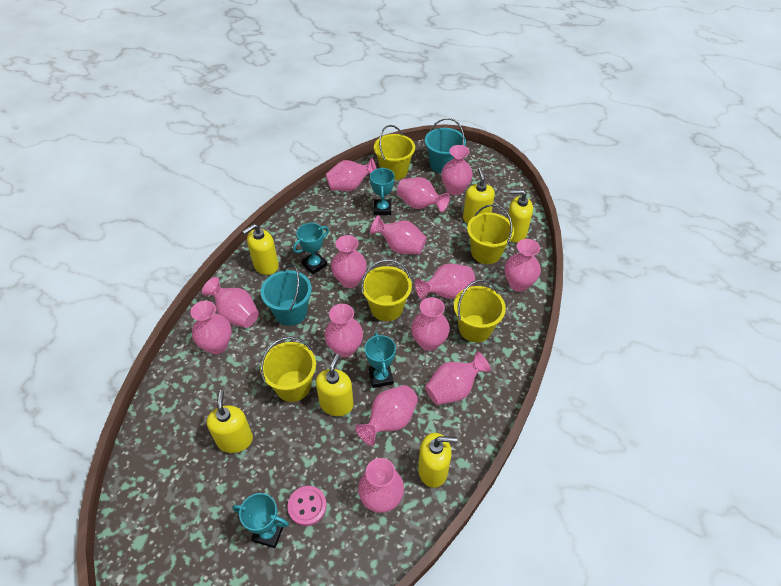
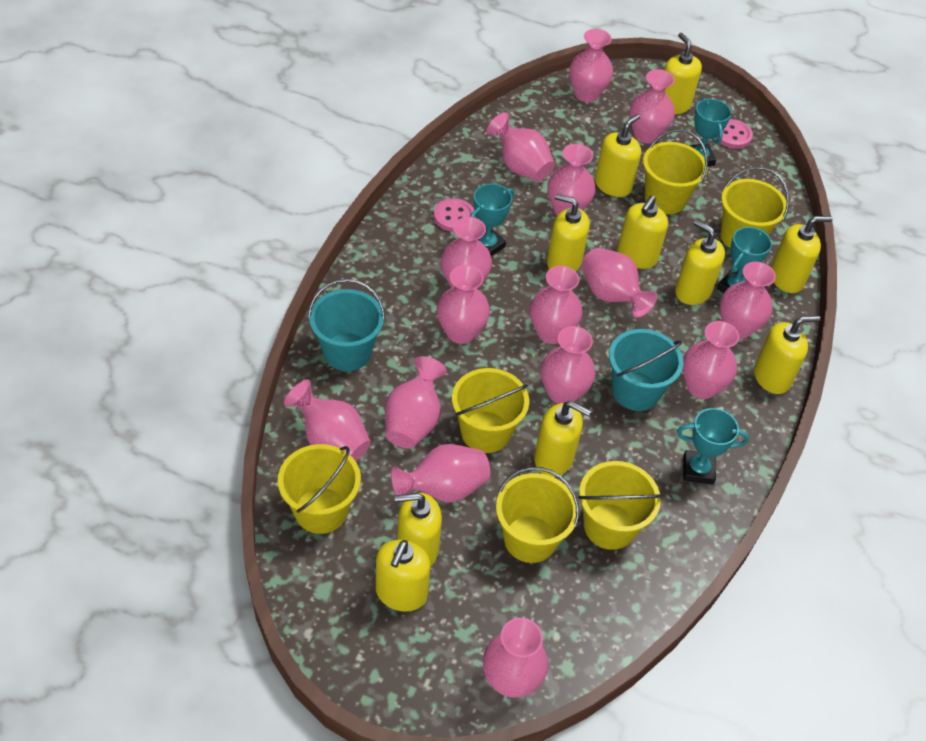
pink button: [287,486,327,526] = 1 -> [433,198,475,232] [716,119,753,149] = 2
pink vase: [191,301,232,354] [202,277,259,328] [324,304,363,357] [326,157,377,191] [331,235,367,288] [355,385,418,446] [358,458,404,513] [370,215,427,254] [397,177,450,212] [411,297,450,351] [415,263,475,300] [425,351,491,405] [441,145,473,196] [505,239,541,292] = 14 -> [284,380,371,461] [385,356,447,449] [391,444,490,503] [437,265,490,344] [441,217,492,289] [483,618,548,698] [487,112,555,182] [530,266,583,344] [541,326,596,404] [547,144,596,216] [569,29,613,102] [582,248,657,318] [629,69,675,143] [683,321,739,399] [720,262,776,339] = 15
yellow bucket: [260,337,316,402] [361,259,412,321] [374,125,415,180] [454,279,506,342] [467,204,514,264] = 5 -> [278,444,361,534] [452,368,529,453] [496,467,579,563] [578,461,663,550] [643,129,708,214] [721,167,790,248] = 6
yellow soap dispenser: [207,390,253,453] [242,224,279,275] [316,354,354,416] [418,433,457,488] [463,168,495,224] [507,190,533,243] = 6 -> [376,540,430,612] [395,493,442,566] [534,401,591,477] [547,194,590,271] [595,114,641,197] [618,195,668,269] [664,33,702,115] [675,220,725,305] [754,316,820,394] [771,216,833,293] = 10

